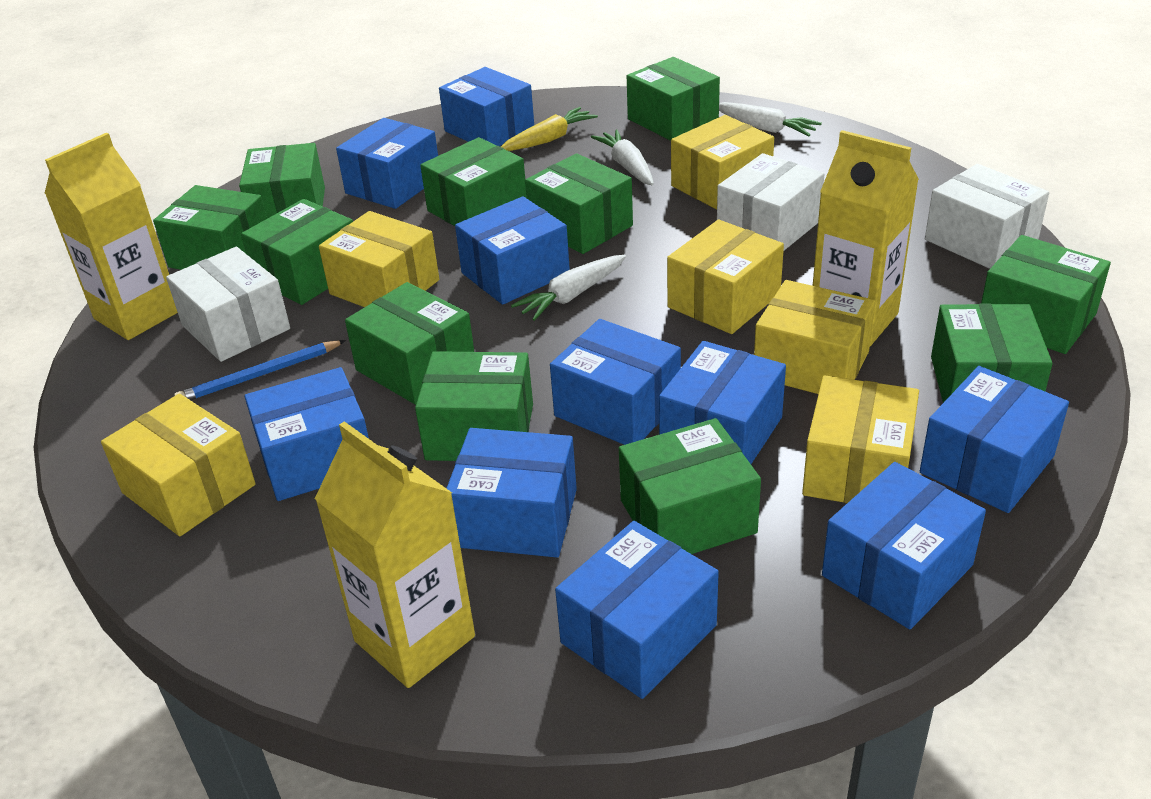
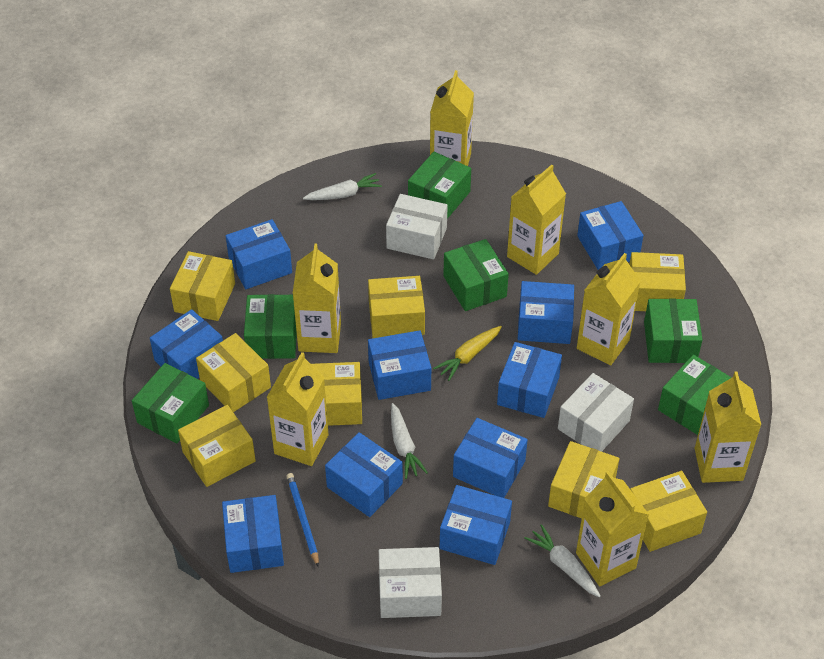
green box: [153,185,267,270] [239,143,325,219] [241,199,353,305] [345,282,474,405] [415,351,533,461] [420,137,527,226] [525,153,633,254] [619,418,761,554] [627,57,720,141] [931,304,1053,403] [981,235,1111,354] = 11 -> [132,363,209,443] [244,294,297,359] [408,152,471,219] [443,239,509,311] [644,298,702,363] [658,355,732,435] = 6
yellow box: [101,394,256,536] [319,211,439,307] [667,220,784,334] [671,115,774,209] [754,280,876,394] [802,376,919,503] = 6 -> [170,251,235,321] [178,405,256,487] [196,333,271,412] [311,362,362,426] [368,276,425,338] [548,441,620,518] [629,252,686,311] [630,471,707,552] = 8
yellow carton: [44,133,178,340] [315,421,475,688] [813,130,919,346] = 3 -> [267,352,329,466] [293,244,341,353] [430,70,474,166] [507,164,566,275] [576,471,649,586] [577,253,641,365] [694,371,761,483] = 7

